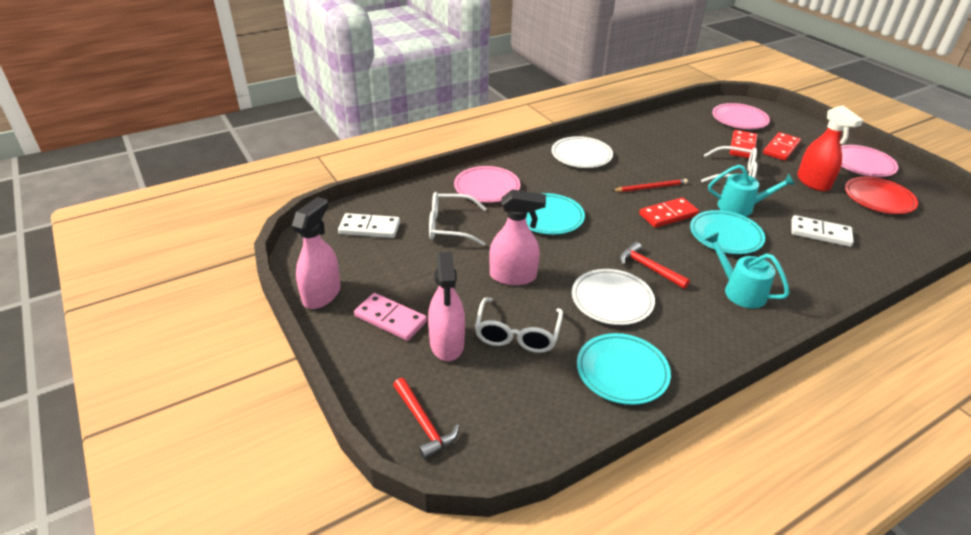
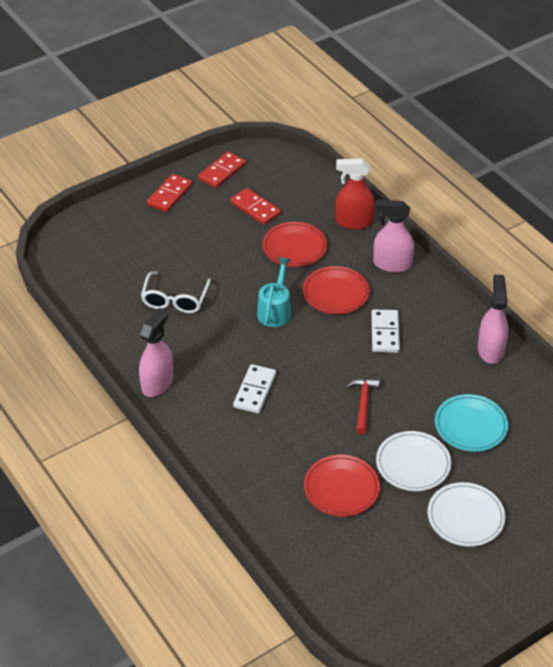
pink domino: [354,293,427,341] = 1 -> none = 0
pink plate: [454,166,520,203] [712,103,770,129] [841,145,899,177] = 3 -> none = 0
red hammer: [393,378,459,460] [620,242,690,289] = 2 -> [347,378,380,434] = 1
red pencil: [612,179,688,192] = 1 -> none = 0
red plate: [845,177,918,214] = 1 -> [262,222,327,267] [303,266,370,314] [304,455,380,517] = 3
turquoise plate: [526,193,585,235] [577,333,671,405] [690,210,765,254] = 3 -> [435,394,508,452] = 1
turquoise watering can: [704,232,790,308] [708,165,795,216] = 2 -> [257,257,291,327] = 1
white glasses: [429,192,487,246] [475,297,563,353] [701,146,757,183] = 3 -> [141,271,211,313] = 1

